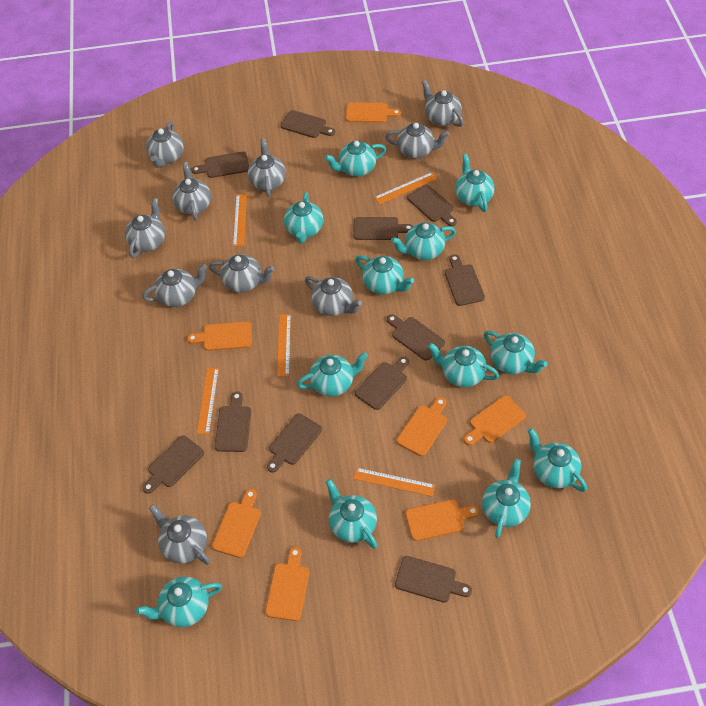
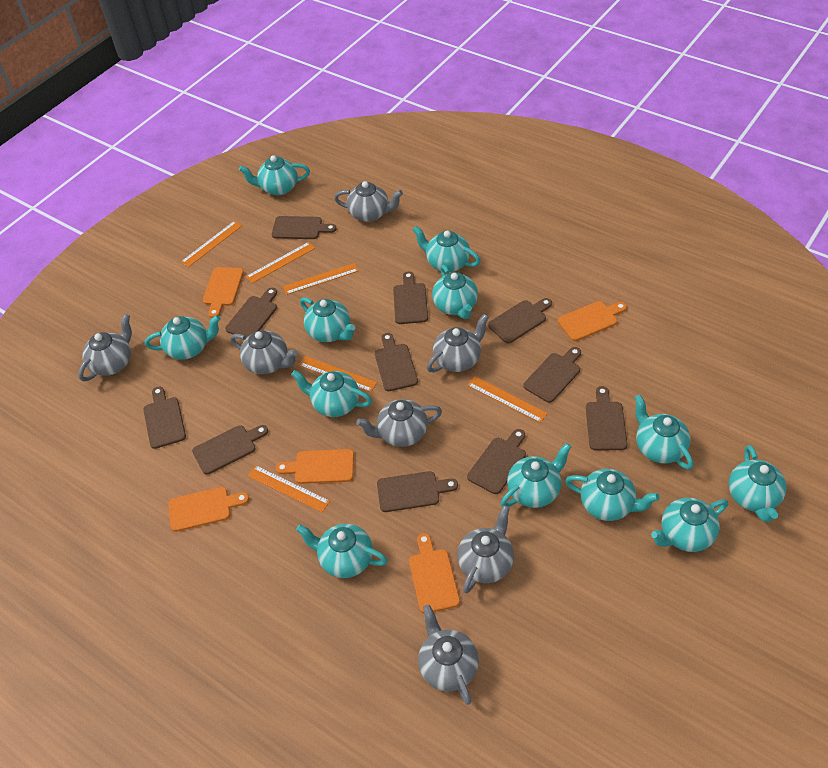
grey teapot: [125,198,165,258] [142,264,207,307] [146,122,184,168] [149,504,210,565] [172,162,211,221] [209,254,275,293] [248,139,286,197] [305,276,362,316] [385,123,449,158] [422,80,464,127] = 10 -> [78,314,132,381] [230,330,298,374] [334,181,403,222] [356,399,442,447] [418,604,479,705] [427,314,489,372] [457,505,514,594] = 7
orange cutting board: [187,321,252,351] [212,489,261,558] [265,547,309,621] [346,102,401,123] [397,397,447,456] [405,499,479,541] [464,395,526,445] = 7 -> [168,487,249,532] [203,267,244,318] [276,449,354,484] [409,533,460,613] [558,301,627,341] = 5
orange ruler: [197,368,219,434] [233,194,247,246] [277,314,291,376] [353,468,435,497] [374,172,437,204] = 5 -> [181,221,242,267] [246,242,315,283] [248,465,330,512] [283,263,359,295] [299,356,377,392] [467,376,548,423] = 6

